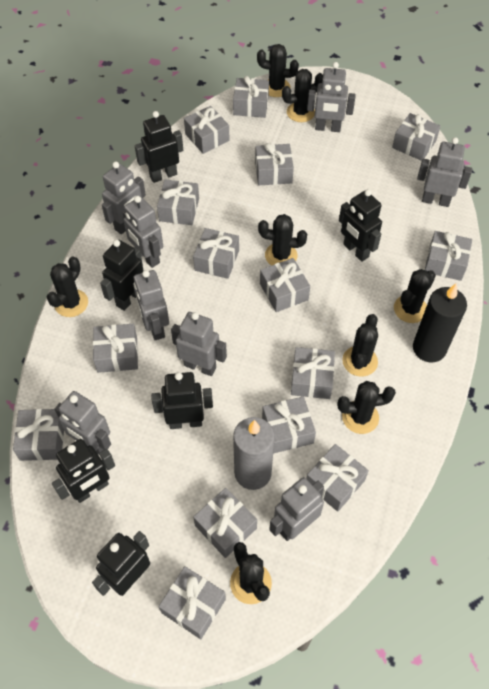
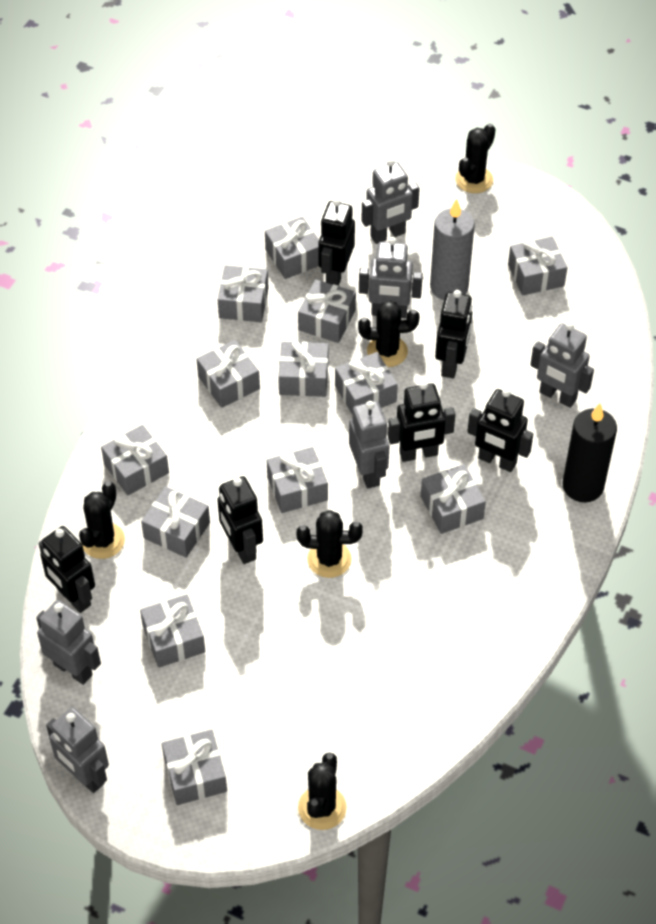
black cactus: [47,256,88,317] [230,542,272,604] [257,44,299,97] [258,214,307,266] [282,69,323,122] [337,381,396,434] [342,314,378,377] [394,269,436,323] = 8 -> [79,481,125,559] [296,510,363,578] [298,753,347,830] [358,300,419,367] [455,124,496,193] = 5
grey gift: [13,409,64,461] [93,324,138,373] [157,179,199,225] [158,566,226,639] [184,106,229,154] [193,228,239,279] [193,488,257,558] [233,76,269,118] [255,143,294,185] [260,258,310,312] [262,396,316,454] [291,347,335,399] [306,444,369,512] [392,113,441,161] [425,231,472,281] = 15 -> [101,425,169,495] [140,594,205,668] [141,486,210,558] [162,729,227,805] [196,340,260,408] [217,265,269,322] [265,216,319,279] [267,447,328,513] [278,341,328,397] [298,280,356,343] [335,352,398,415] [421,464,486,534] [508,237,567,296] = 13
grey robot: [55,391,111,455] [102,162,146,234] [123,196,163,268] [134,270,169,340] [171,312,227,376] [269,477,324,541] [307,62,356,132] [417,137,472,207] = 8 -> [36,600,101,685] [46,707,109,793] [349,401,389,489] [359,237,423,318] [361,158,420,244] [530,322,594,408] = 6

